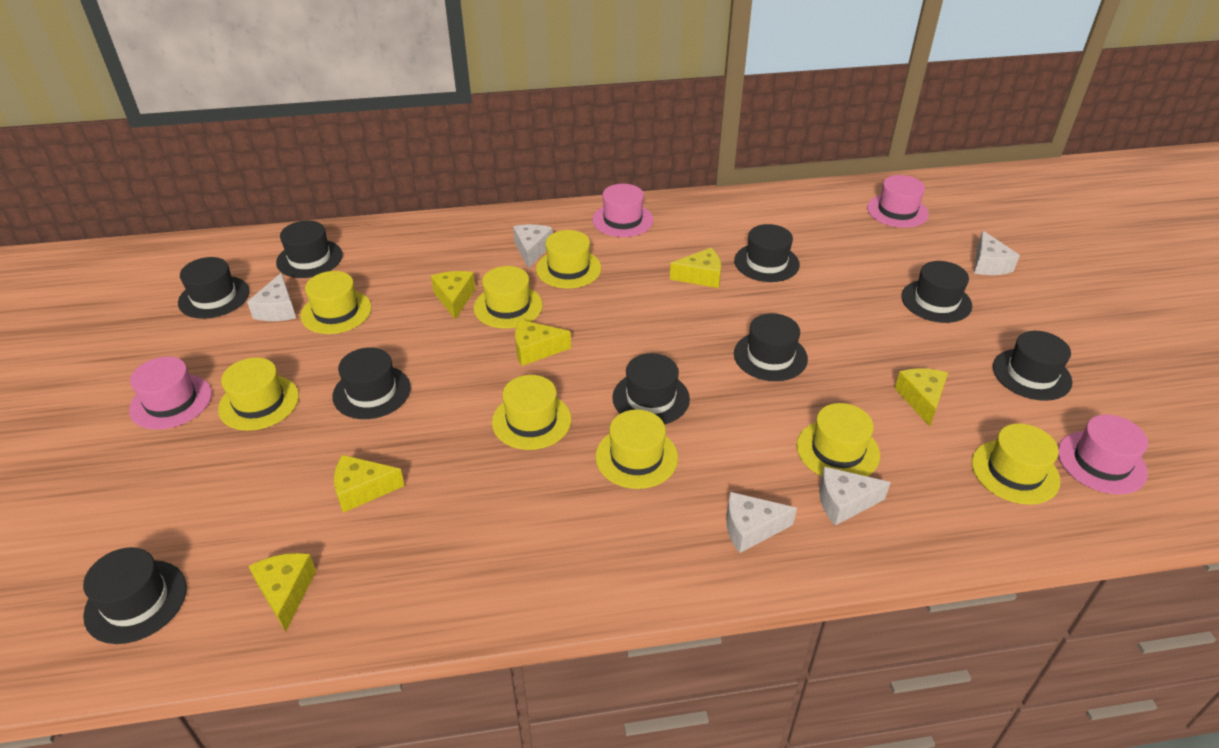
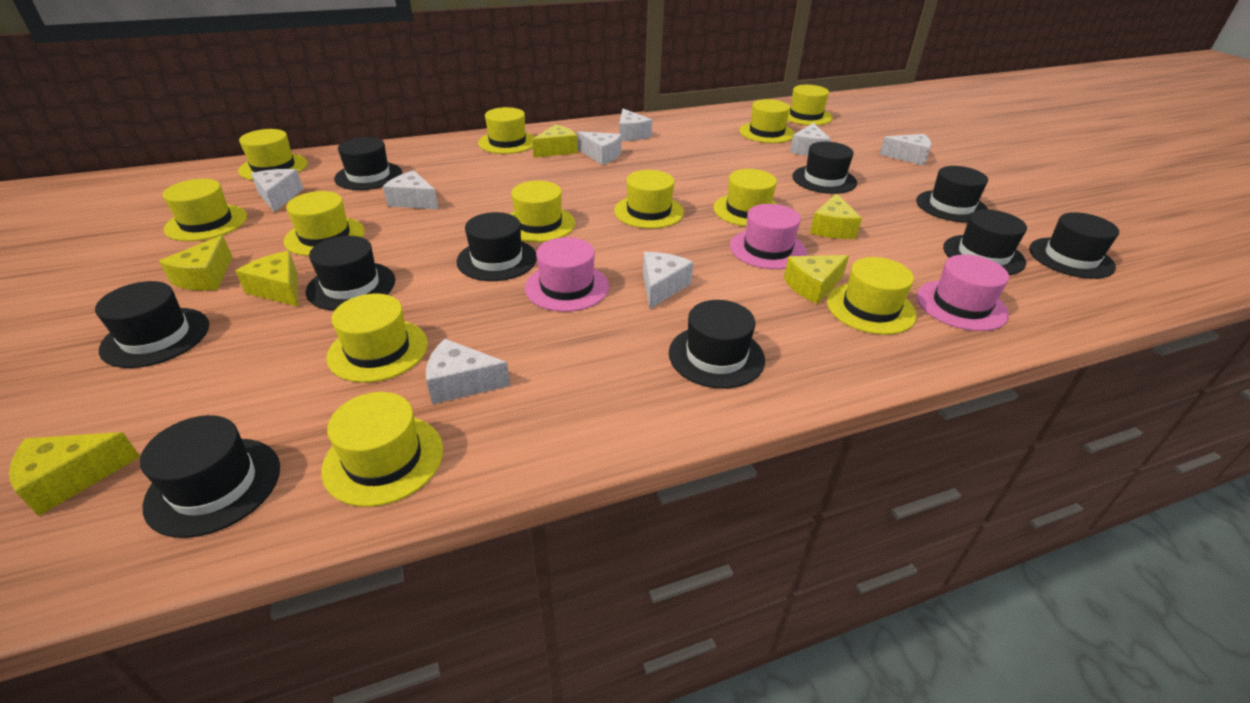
black hat: [83,547,187,644] [178,257,250,319] [276,220,343,278] [332,347,411,419] [612,353,690,424] [734,224,800,282] [734,313,808,381] [901,261,972,323] [993,331,1072,401] = 9 -> [95,281,209,368] [140,415,280,538] [306,236,395,311] [334,137,402,190] [457,212,537,281] [669,300,765,389] [792,142,857,194] [916,166,988,222] [943,210,1027,275] [1029,212,1119,279] = 10
pink hat: [129,357,212,430] [592,184,653,237] [867,175,929,228] [1058,414,1148,495] = 4 -> [525,237,609,312] [730,204,807,269] [917,255,1009,331] = 3
white cheese: [247,273,296,321] [513,224,553,268] [726,492,797,553] [819,467,891,526] [974,231,1020,275] = 5 -> [251,169,303,212] [383,171,439,210] [426,339,510,404] [577,131,621,165] [619,109,652,141] [643,252,693,309] [790,123,831,156] [879,134,931,166] = 8
yellow hat: [218,357,299,431] [300,271,372,334] [474,266,543,329] [492,375,571,450] [536,230,601,289] [595,410,678,489] [797,403,880,476] [972,423,1061,505] = 8 -> [163,179,247,241] [238,129,308,180] [284,191,365,256] [321,392,443,507] [326,294,428,383] [478,107,535,154] [510,181,575,242] [614,170,684,229] [713,169,777,226] [739,99,795,143] [787,85,833,125] [827,257,917,335] = 12

